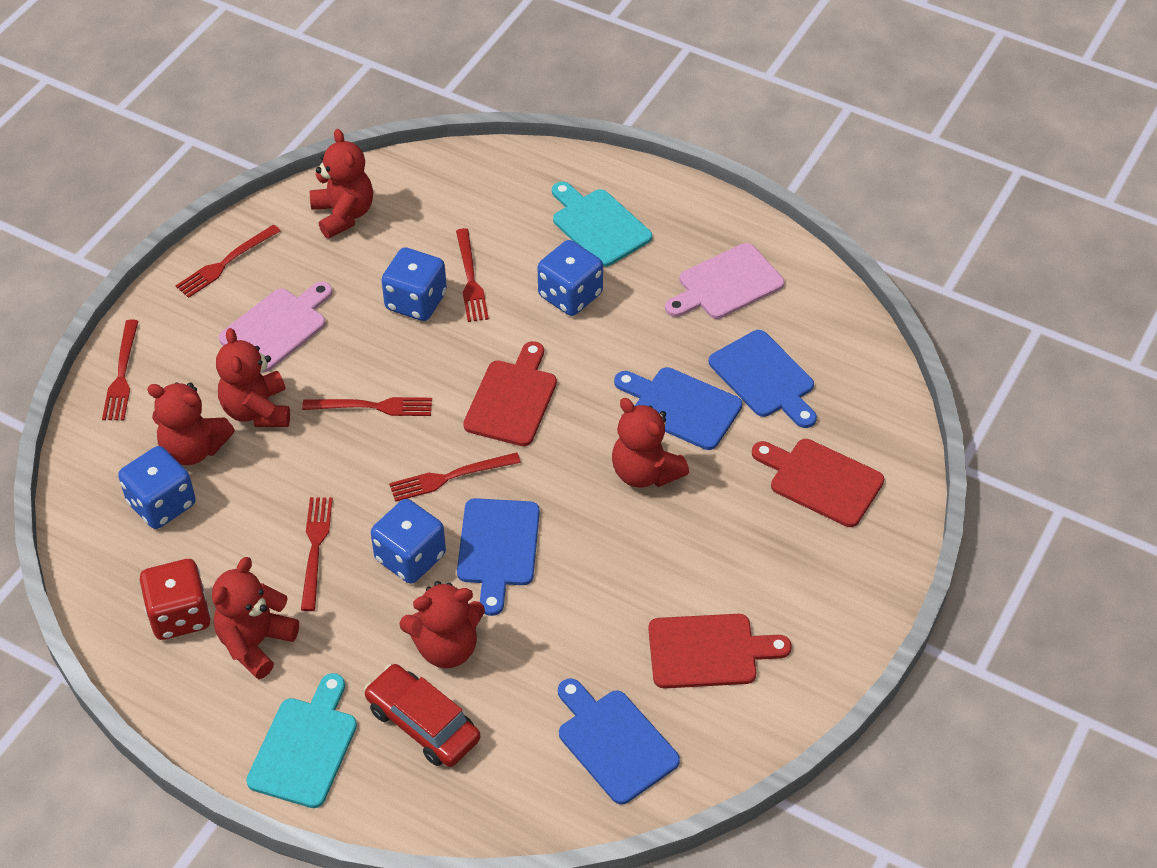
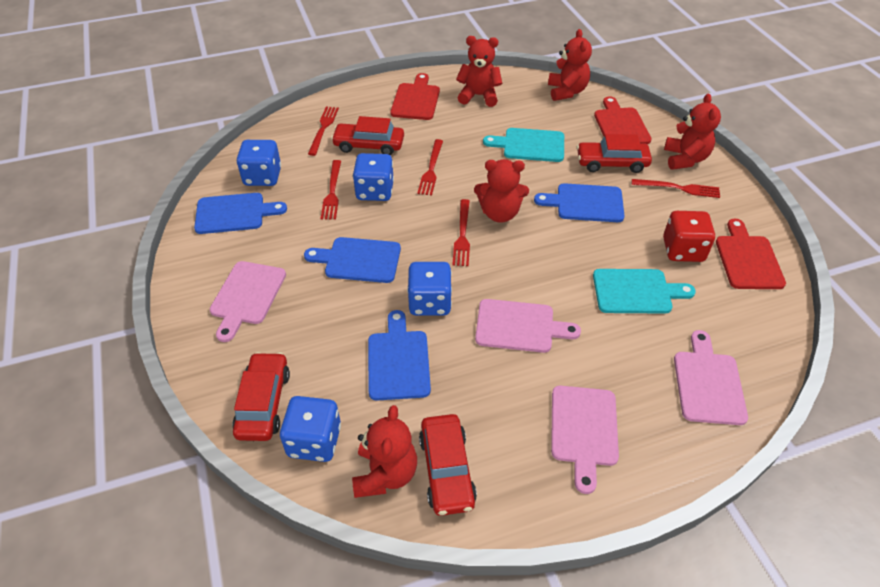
pink cutting board: [219,282,333,373] [665,243,784,319] = 2 -> [210,261,286,342] [475,299,581,353] [551,386,619,494] [674,330,748,425] = 4
red car: [364,664,480,767] = 1 -> [232,352,290,441] [331,116,404,155] [419,414,477,516] [577,134,652,173] = 4
red fork: [102,320,139,420] [176,224,281,298] [301,497,333,611] [302,397,432,416] [389,452,521,502] [456,228,489,322] = 6 -> [308,107,339,156] [321,160,341,220] [417,139,443,196] [452,199,470,266] [632,179,720,198] = 5
red teddy bear: [147,382,235,465] [212,557,299,679] [216,328,290,427] [310,129,373,238] [400,581,485,668] [612,398,689,488] = 6 -> [352,405,417,498] [456,36,502,107] [474,159,529,223] [548,29,592,101] [664,93,721,170] = 5

